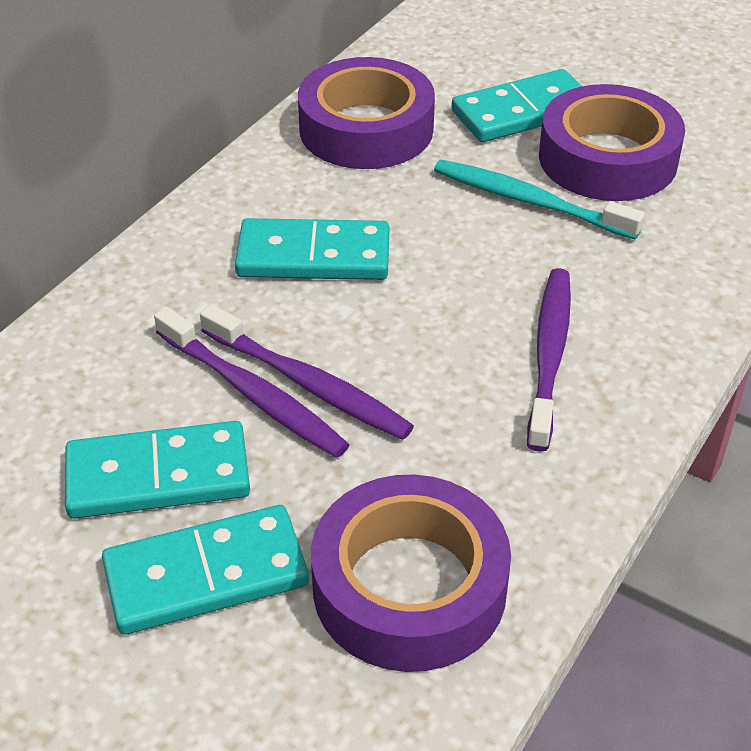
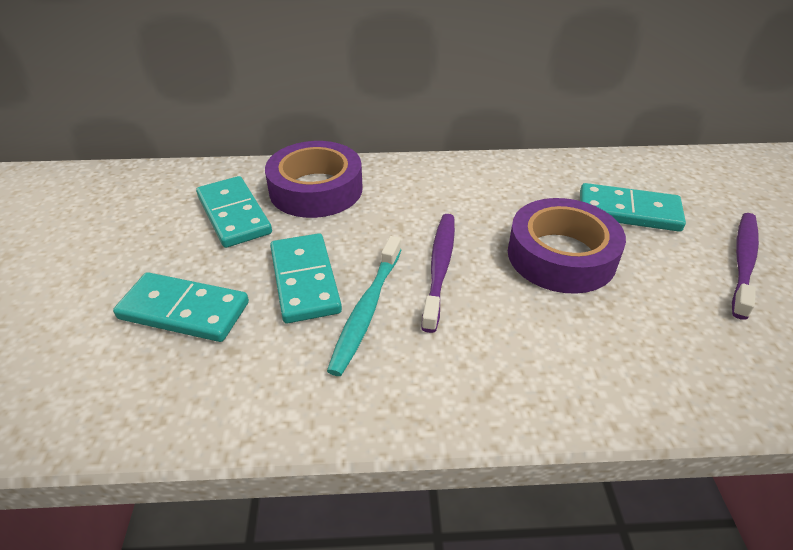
purple tape: [298,57,435,169] [311,474,511,672] [539,84,685,201] = 3 -> [265,141,363,218] [508,198,626,294] = 2
purple toothbrush: [154,307,350,458] [200,304,414,440] [527,268,571,452] = 3 -> [421,214,455,333] [732,213,759,320] = 2

